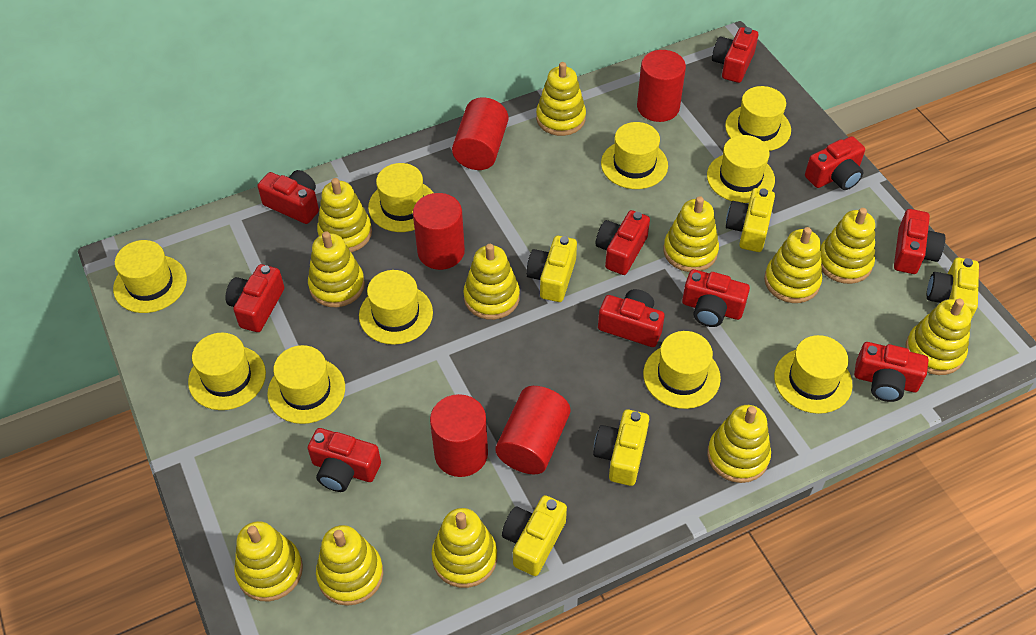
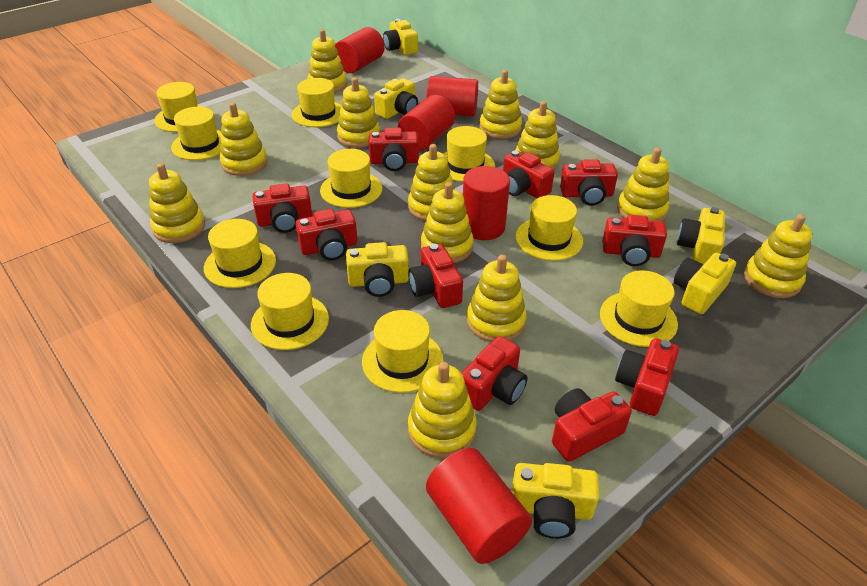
yellow camera: [502,495,567,576] [526,236,577,302] [593,409,649,486] [726,188,775,252] [927,258,979,317] = 5 -> [346,242,409,297] [374,78,418,119] [383,19,418,55] [512,463,599,539] [674,253,736,314] [677,207,725,264] = 6

